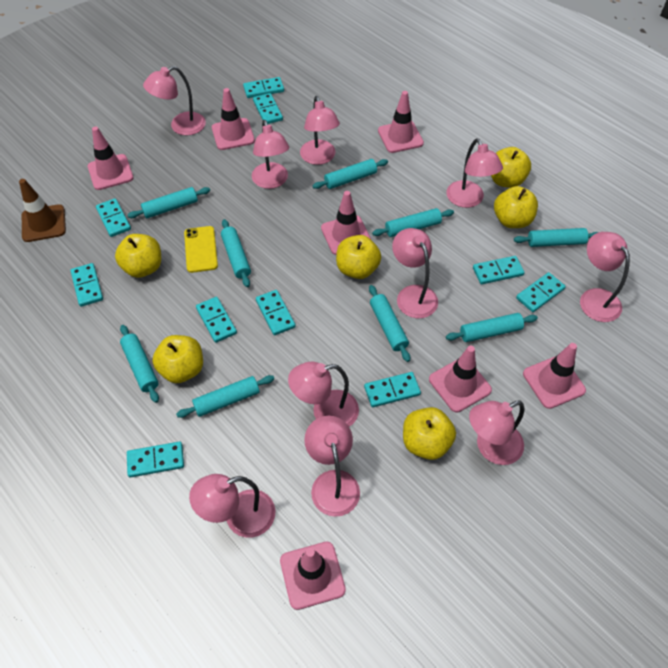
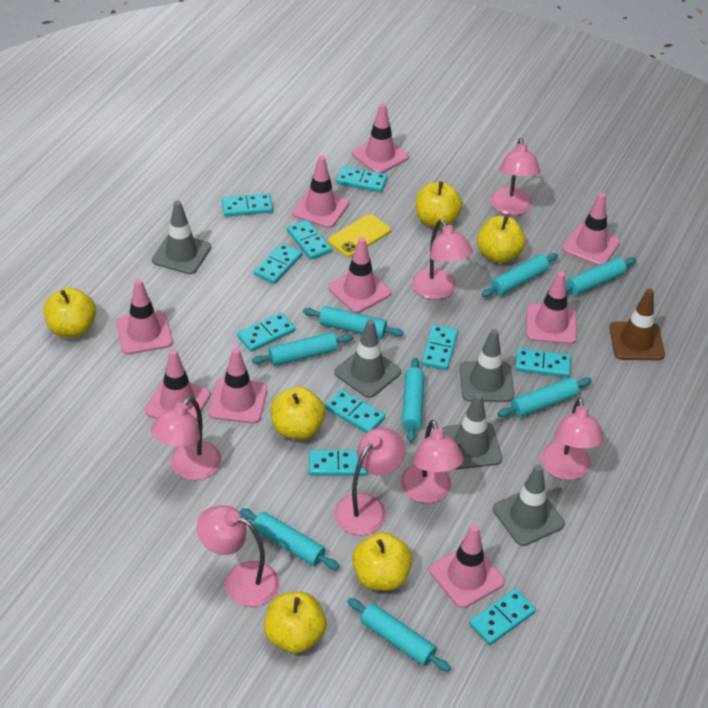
grey traffic cone: none = 0 -> [152,200,211,274] [334,319,401,398] [442,393,502,469] [460,329,514,402] [493,464,565,546] = 5
pink lamp: [143,66,206,136] [189,474,275,538] [252,120,289,189] [288,361,359,427] [300,96,340,165] [304,416,360,517] [392,228,438,318] [446,139,503,208] [469,401,524,465] [580,232,630,322] = 10 -> [151,396,221,480] [196,505,279,607] [334,428,406,535] [401,420,464,503] [412,220,473,300] [491,138,540,215] [541,397,604,480] = 7
pink traffic cone: [88,127,134,190] [212,88,255,150] [280,541,346,610] [321,191,372,255] [378,91,424,153] [429,346,492,412] [523,343,586,409] = 7 -> [116,279,173,354] [145,349,211,421] [208,348,267,424] [292,156,349,228] [328,237,391,313] [352,103,409,173] [429,524,505,608] [526,271,577,344] [562,193,620,266] = 9
turquoise rolling pin: [120,325,159,403] [127,187,210,218] [176,375,274,418] [221,219,251,287] [313,159,388,189] [369,285,410,362] [372,208,454,237] [446,313,538,342] [514,228,598,247] = 9 -> [240,508,339,570] [252,332,353,366] [303,306,404,338] [347,598,451,672] [402,358,424,442] [481,253,558,297] [498,377,592,417] [566,257,636,296] = 8

